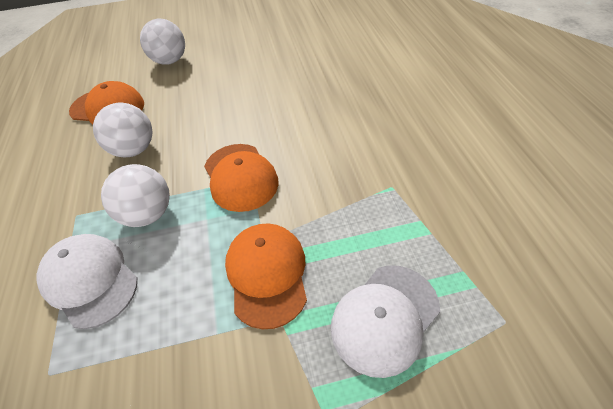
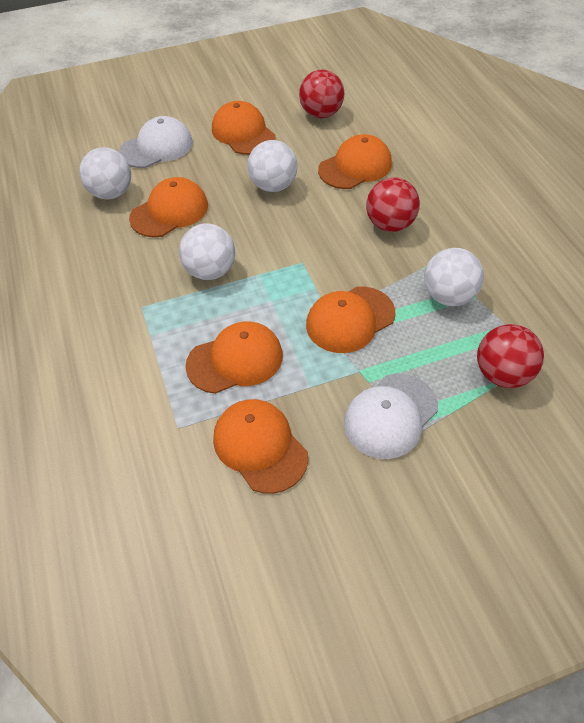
orange cap: [69,81,144,124] [204,144,278,212] [225,223,307,329] = 3 -> [129,177,208,238] [185,321,283,394] [212,101,276,155] [213,399,308,494] [306,287,395,353] [318,134,392,189] = 6
red ball: none = 0 -> [299,70,344,118] [366,178,420,232] [477,324,544,388] = 3
white ball: [93,103,153,157] [101,164,170,227] [140,19,185,65] = 3 -> [79,147,131,199] [179,224,235,280] [247,140,297,192] [424,248,484,306] = 4

